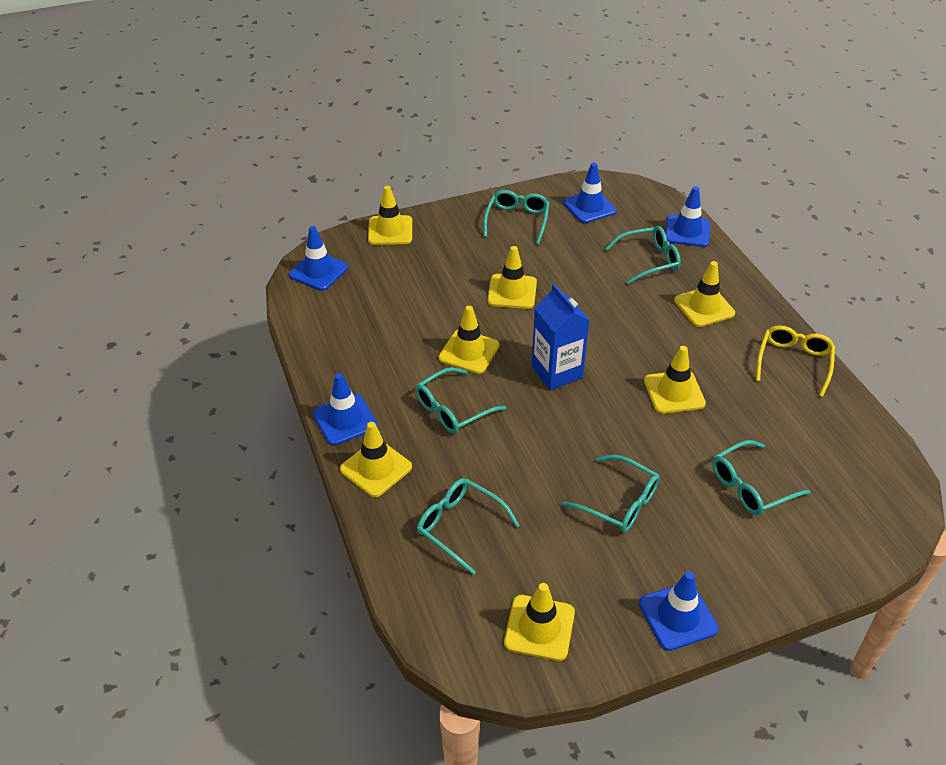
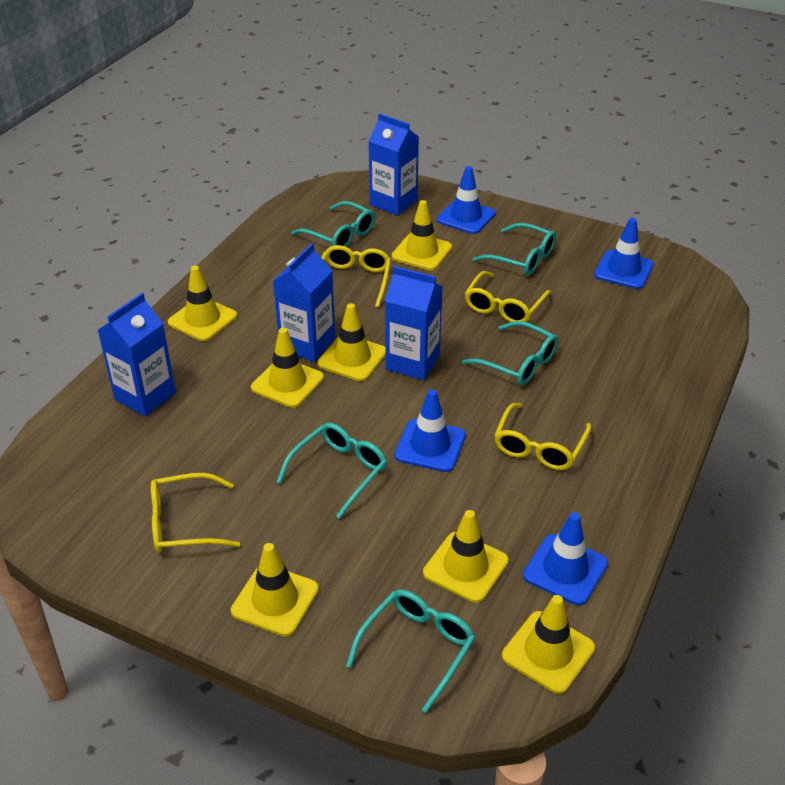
blue carton: [531,284,590,390] = 1 -> [98,293,176,416] [273,243,335,362] [369,113,419,216] [385,266,442,380] = 4
blue traffic cone: [289,226,348,291] [313,373,378,445] [563,162,617,223] [639,571,719,651] [665,186,710,247] = 5 -> [395,389,466,472] [437,166,496,234] [523,512,608,605] [594,218,654,289] = 4
turquoise glasses: [415,367,506,434] [417,478,519,575] [483,190,550,244] [562,455,660,532] [605,226,681,284] [712,440,811,515] = 6 -> [277,423,387,519] [291,201,375,247] [346,589,476,713] [462,321,558,385] [473,223,556,275] = 5
yellow glasses: [756,325,835,397] = 1 -> [151,473,240,553] [321,245,391,308] [465,271,551,322] [494,403,591,470] = 4

